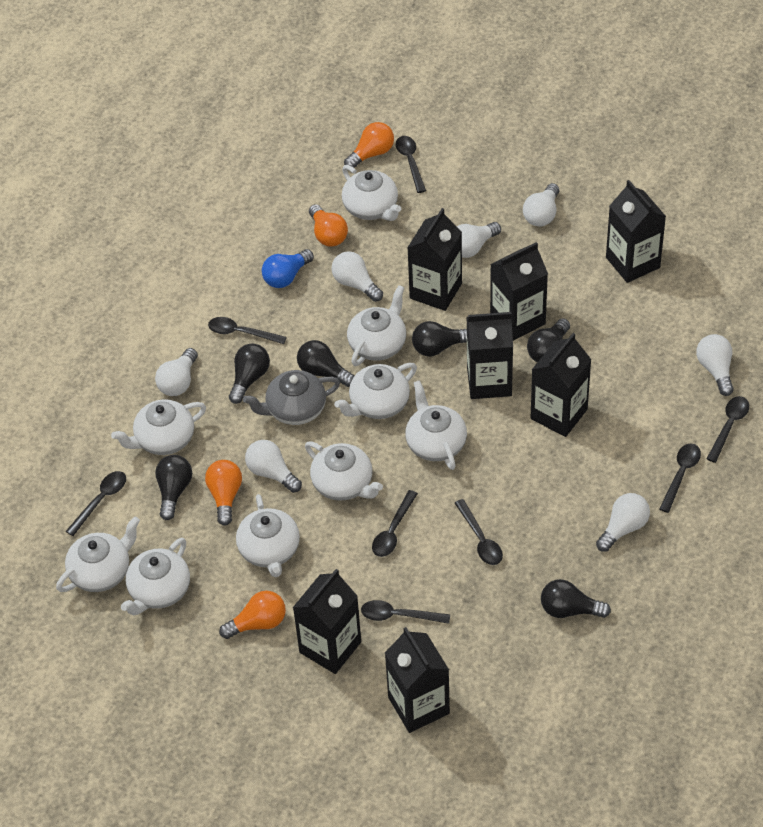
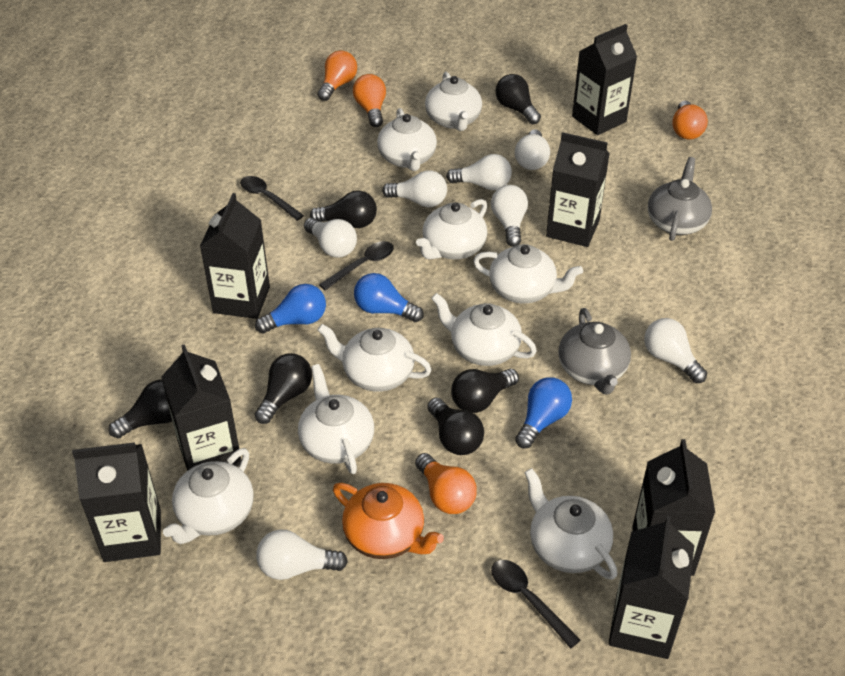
black spoon: [66,471,126,536] [208,317,287,344] [361,600,450,624] [372,490,418,557] [396,136,426,193] [455,499,503,565] [659,443,701,513] [707,396,749,463] = 8 -> [240,176,304,221] [319,241,394,290] [491,560,580,649] = 3
blue light bulb: [262,249,314,288] = 1 -> [255,284,326,334] [354,273,424,322] [515,377,572,448] = 3
grey teapot: [243,370,340,425] = 1 -> [558,308,631,395] [648,157,712,241] = 2
orange teapot: none = 0 -> [333,483,444,559] = 1

